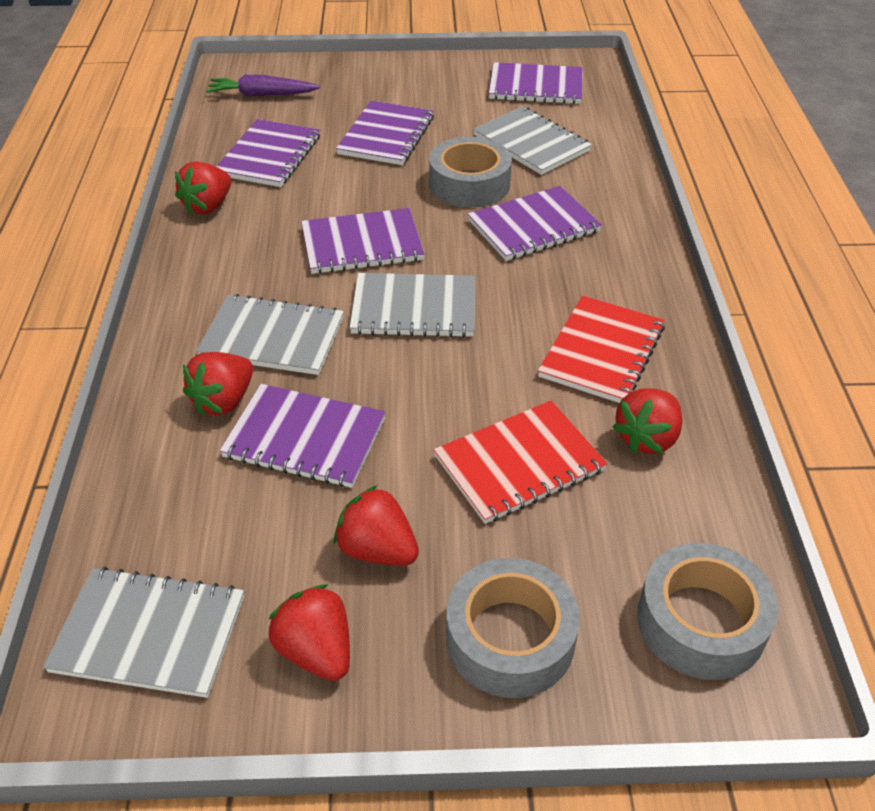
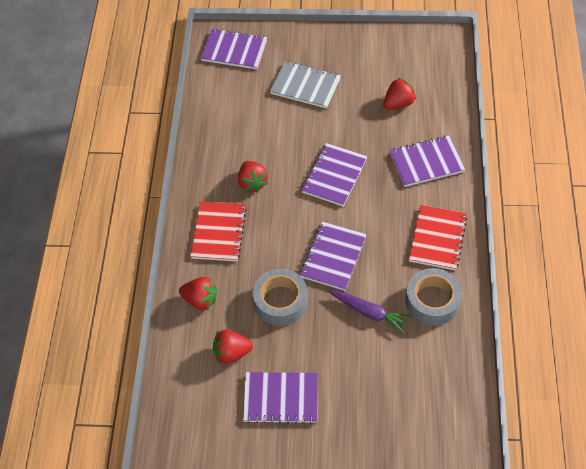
grey notebook: [43,567,244,698] [196,294,344,375] [350,273,475,337] [473,106,592,175] = 4 -> [270,61,341,109] = 1
grey tape: [429,137,512,208] [446,558,580,698] [637,543,778,680] = 3 -> [253,269,308,326] [406,268,462,326] = 2
purple notebook: [216,119,320,187] [220,384,386,488] [301,208,424,274] [336,101,434,165] [468,186,602,261] [489,62,583,104] = 6 -> [201,28,267,69] [243,372,318,424] [300,221,367,291] [302,143,367,206] [390,136,465,187] = 5
red strawberry: [175,161,232,215] [183,352,253,415] [268,584,350,681] [334,485,419,566] [613,388,682,454] = 5 -> [179,277,217,310] [213,330,253,364] [238,161,268,192] [383,78,416,110] = 4

